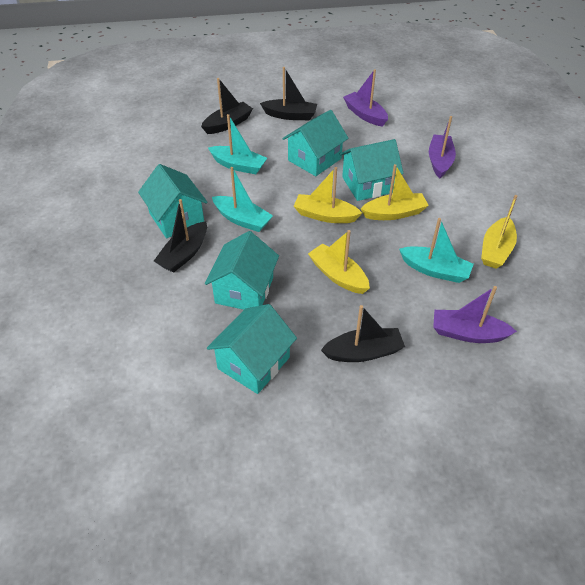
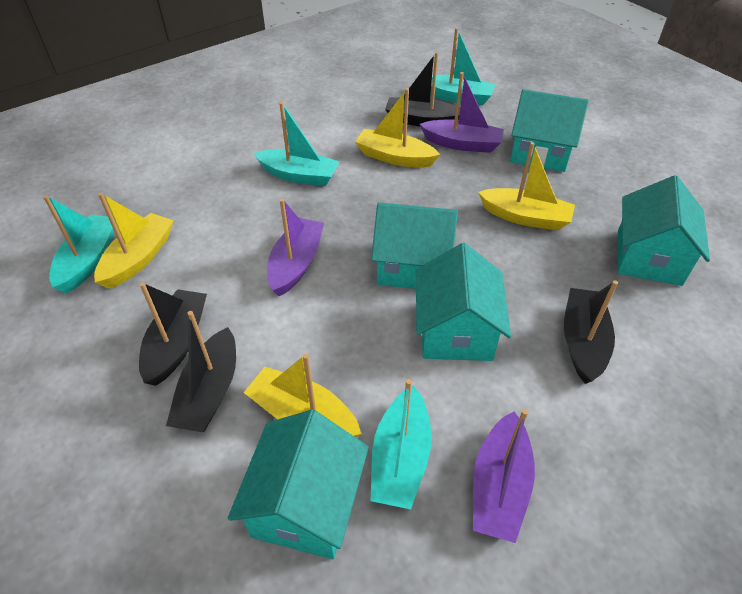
turquoise boat: [208,114,267,174] [212,167,273,232] [399,218,474,283] = 3 -> [43,195,115,294] [253,102,340,186] [370,379,432,509] [430,28,496,106] = 4

